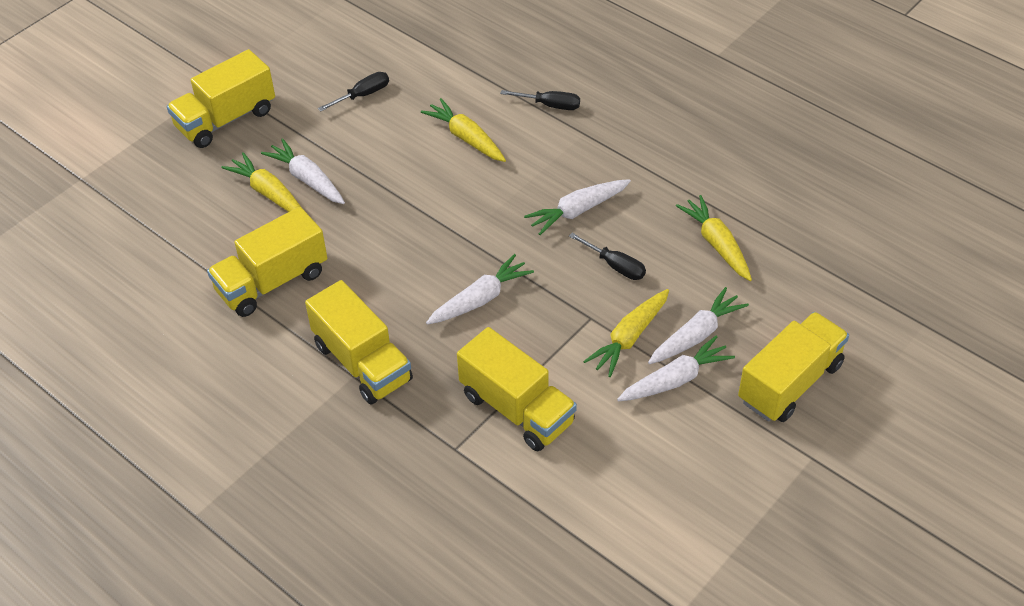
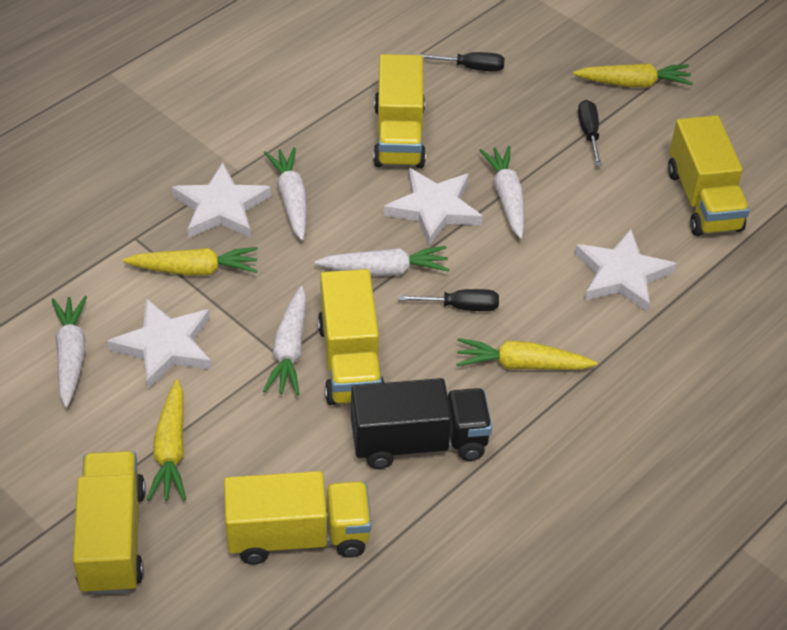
black truck: none = 0 -> [351,378,492,469] = 1
white star: none = 0 -> [107,298,212,389] [172,162,271,238] [384,168,483,246] [575,229,677,313] = 4

